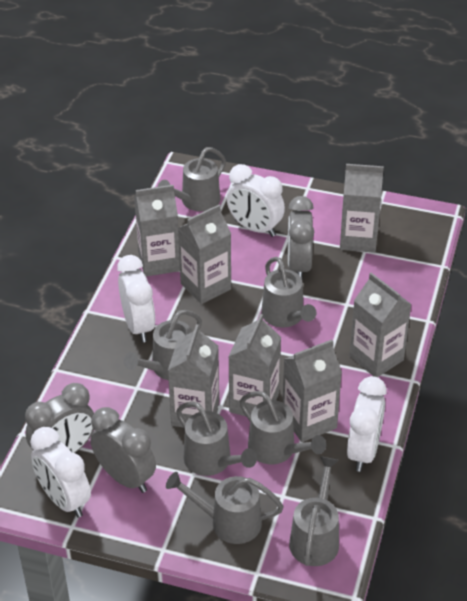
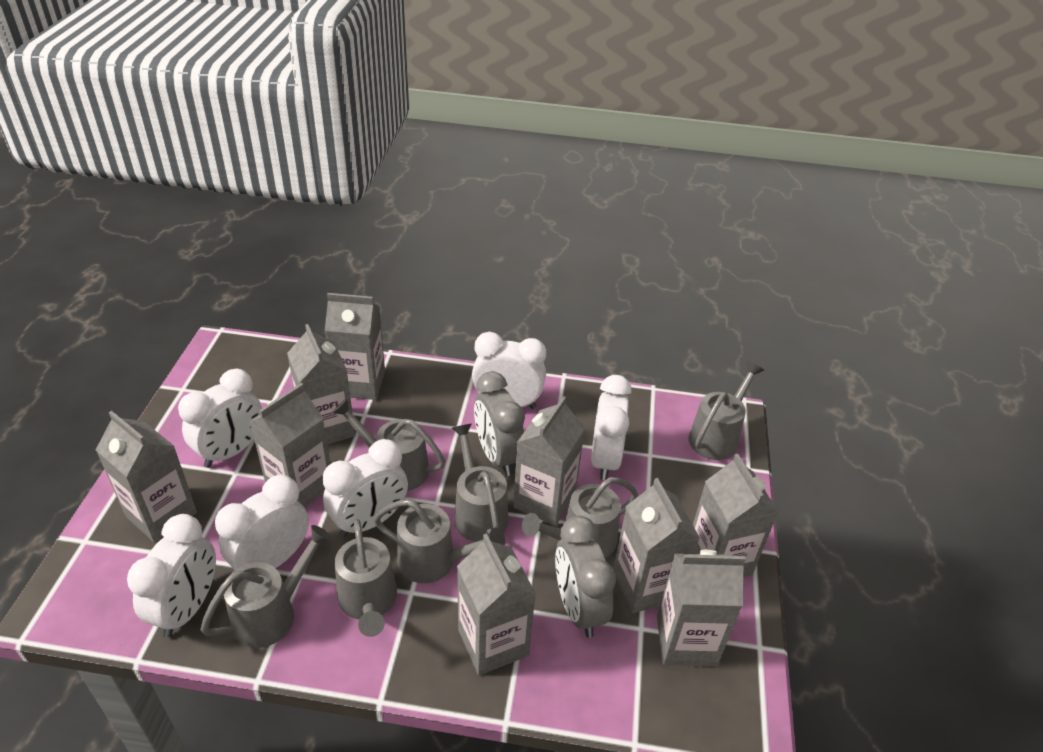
grey carton: [134,185,180,276] [168,324,219,428] [178,205,231,304] [228,314,281,416] [283,340,342,442] [340,164,384,253] [350,273,412,377] = 7 -> [96,411,197,543] [250,383,330,508] [287,324,355,445] [325,293,385,400] [457,533,536,675] [513,396,585,526] [613,478,700,613] [657,550,746,666] [693,454,779,578] = 9
grey clock: [25,383,94,453] [90,407,156,493] [288,196,314,279] = 3 -> [474,371,525,476] [555,516,616,638] = 2
white clock: [30,427,91,517] [117,255,155,343] [227,164,285,237] [347,376,387,472] = 4 -> [127,514,216,638] [178,369,262,468] [215,475,309,570] [323,439,408,537] [472,332,546,409] [591,375,632,480] = 6

